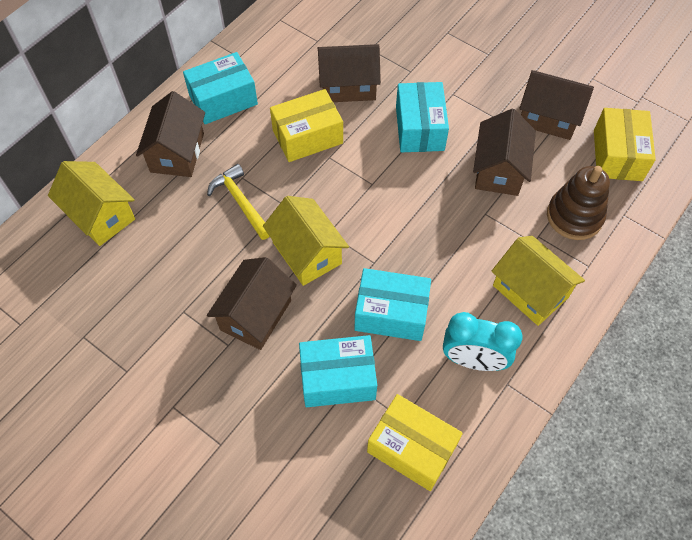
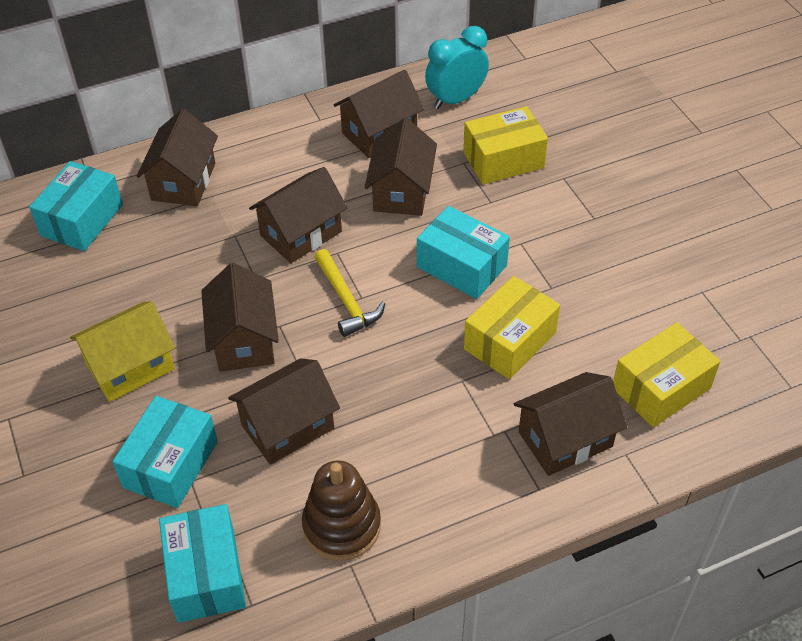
brown house: [136,91,205,177] [207,257,297,350] [317,44,381,102] [473,109,536,196] [519,70,594,140] = 5 -> [137,109,218,206] [201,263,279,372] [228,358,340,465] [249,167,347,263] [334,70,424,158] [365,118,437,216] [513,372,627,476] = 7
yellow house: [48,161,135,246] [263,196,349,286] [492,236,585,326] = 3 -> [70,301,175,402] = 1

